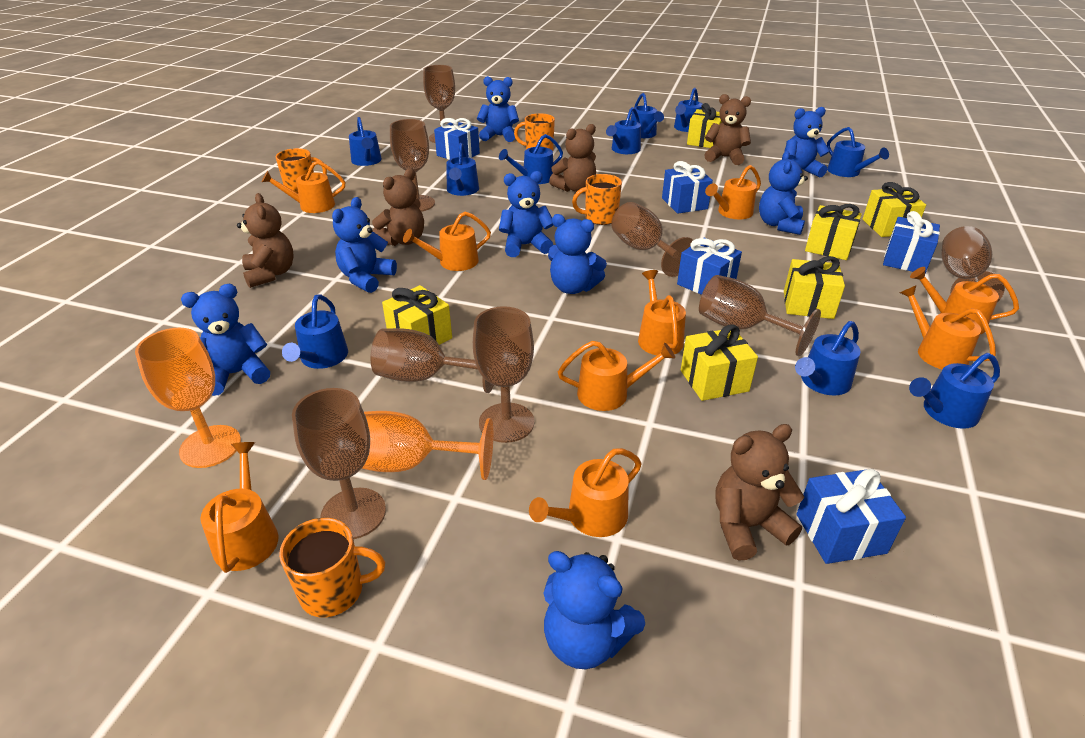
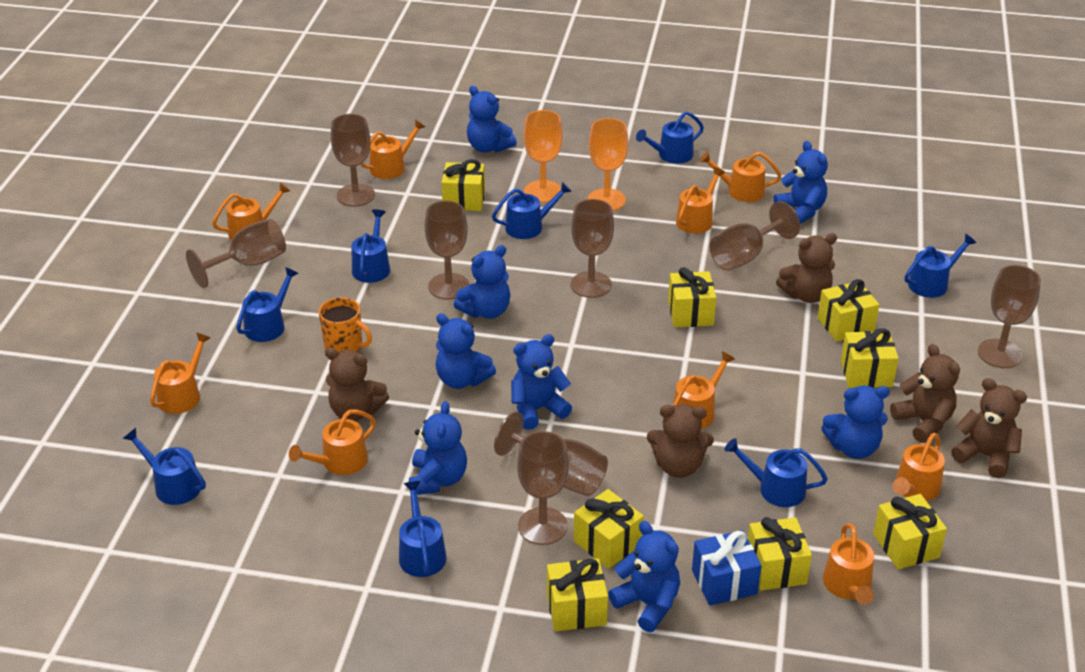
blue gift: [434,118,480,160] [662,161,713,214] [677,238,742,295] [796,469,906,564] [883,211,940,274] = 5 -> [692,530,762,606] = 1
blue watering can: [282,294,348,369] [349,117,382,166] [446,143,479,196] [499,134,563,184] [606,107,641,154] [631,93,664,138] [674,87,702,132] [795,321,861,395] [827,127,889,177] [909,353,1000,429] = 10 -> [123,428,206,505] [236,267,298,342] [352,209,390,283] [399,481,447,577] [492,182,572,239] [636,111,704,164] [724,438,828,507] [905,234,976,298] = 8
orange mug: [276,148,327,193] [279,518,385,617] [514,113,555,151] [572,174,622,225] = 4 -> [319,297,372,352] = 1
yellow gift: [382,285,452,345] [681,324,758,401] [687,103,722,148] [784,256,845,319] [805,204,862,260] [863,182,926,237] = 6 -> [441,159,485,211] [547,559,608,631] [574,489,644,569] [668,267,716,327] [748,517,812,591] [817,279,879,342] [841,328,899,388] [873,494,947,569] = 8

